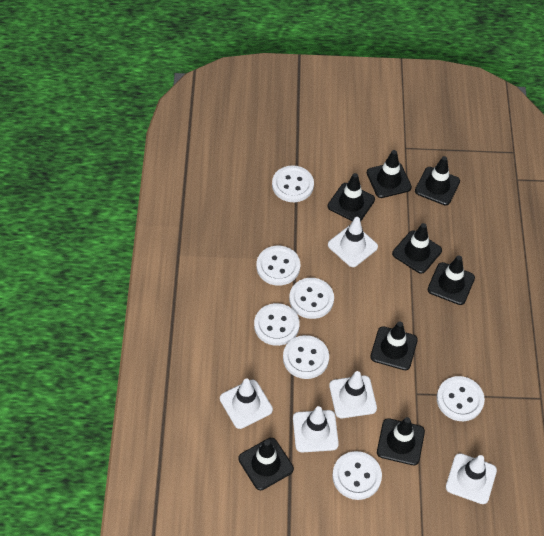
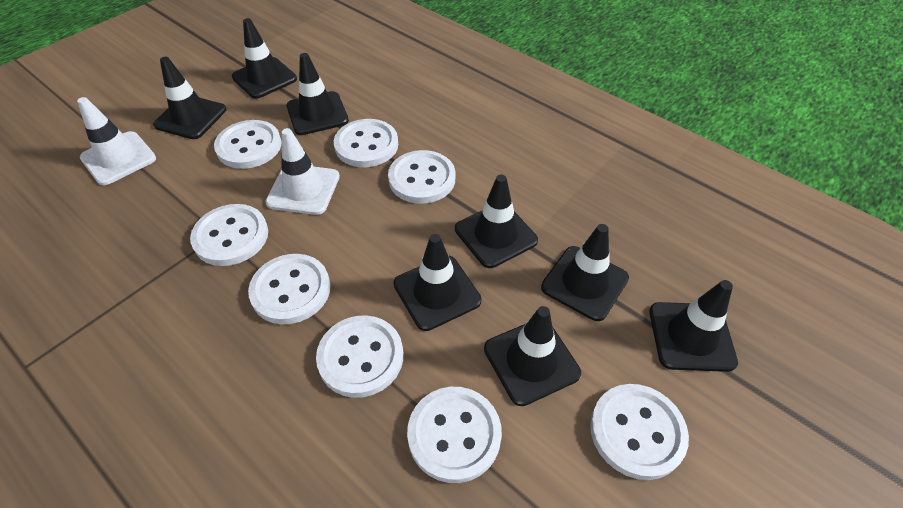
white button: [254,303,300,346] [256,246,300,286] [272,165,314,202] [283,335,329,379] [289,278,334,319] [332,451,382,500] [437,376,485,421] = 7 -> [190,204,268,266] [214,120,281,169] [248,254,331,324] [316,315,403,398] [334,119,398,167] [388,150,455,204] [407,387,502,483] [590,384,689,480] = 8
white traffic cone: [220,378,273,429] [293,406,339,452] [328,217,378,267] [329,371,377,418] [446,453,497,504] = 5 -> [77,97,156,185] [265,128,340,215] = 2

